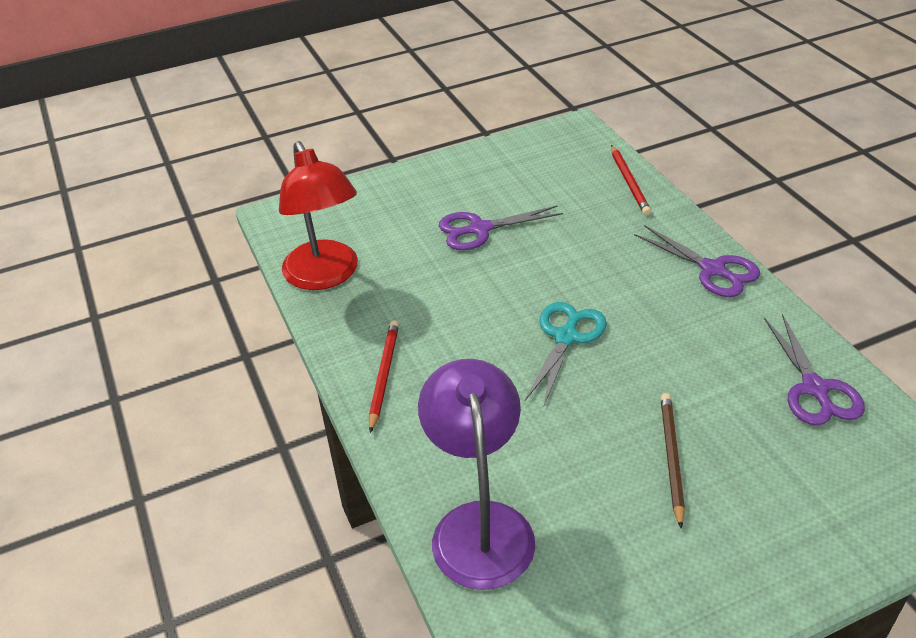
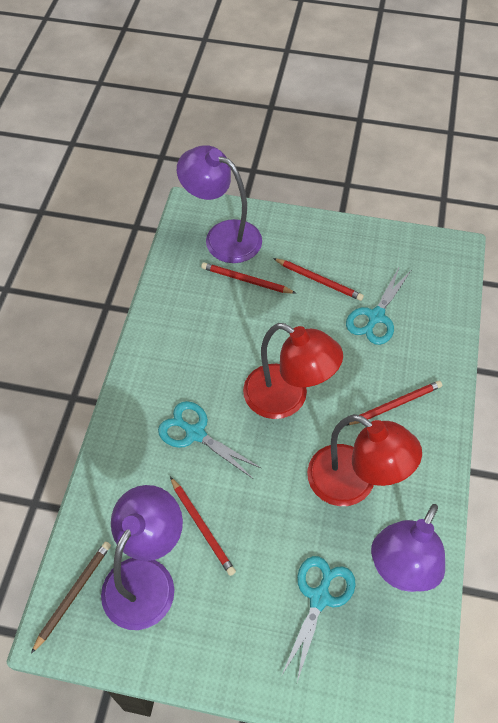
purple lamp: [418,359,535,590] = 1 -> [101,485,183,630] [177,145,262,263] [371,504,445,592] = 3
purple scissors: [439,205,563,250] [634,225,760,297] [764,314,865,426] = 3 -> none = 0
red lamp: [279,141,358,290] = 1 -> [243,323,343,419] [307,414,422,506] = 2
red pencil: [369,320,399,433] [611,145,651,215] = 2 -> [170,477,236,576] [201,262,296,294] [273,258,364,301] [345,381,442,426] = 4
turquoise scissors: [525,302,607,408] = 1 -> [158,401,262,479] [282,556,356,682] [346,266,411,345] = 3

